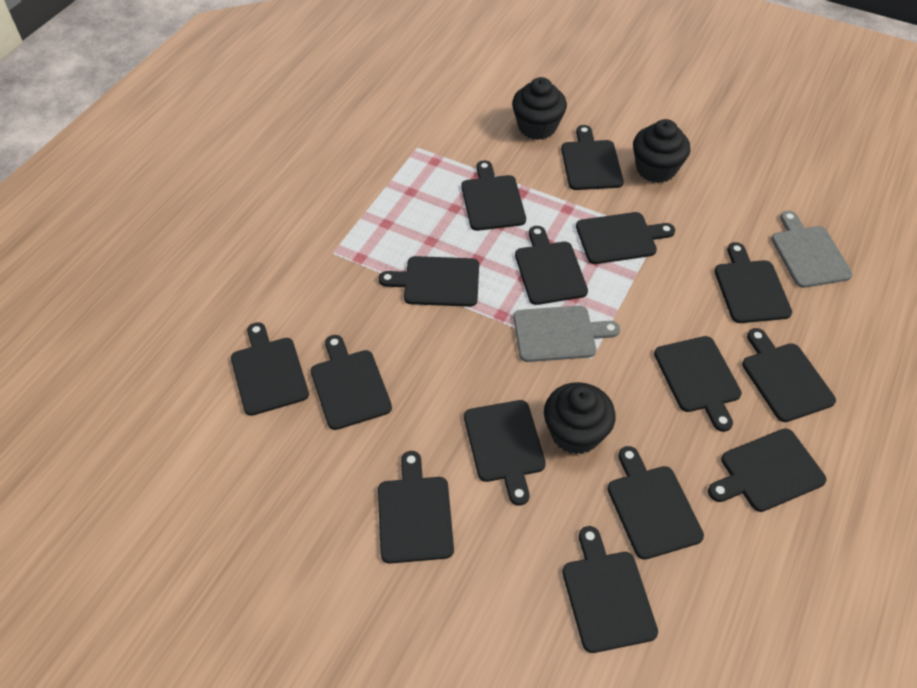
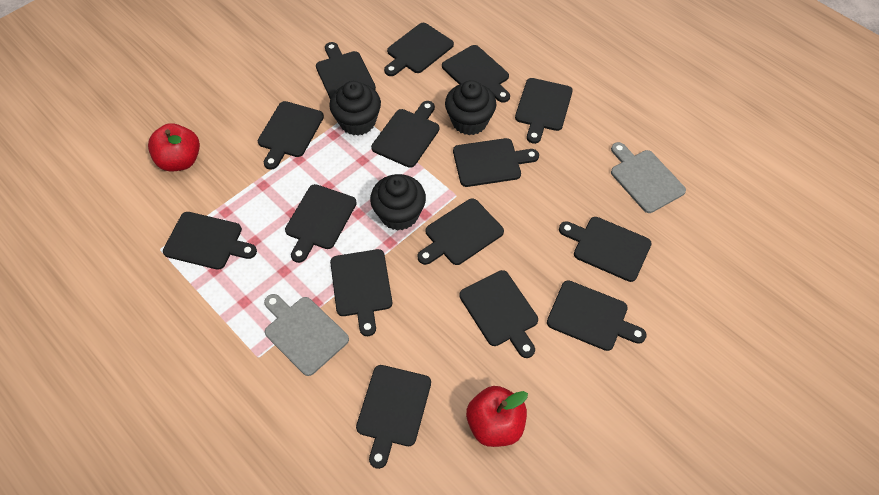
red apple: none = 0 -> [148,123,200,171] [466,386,528,447] = 2

